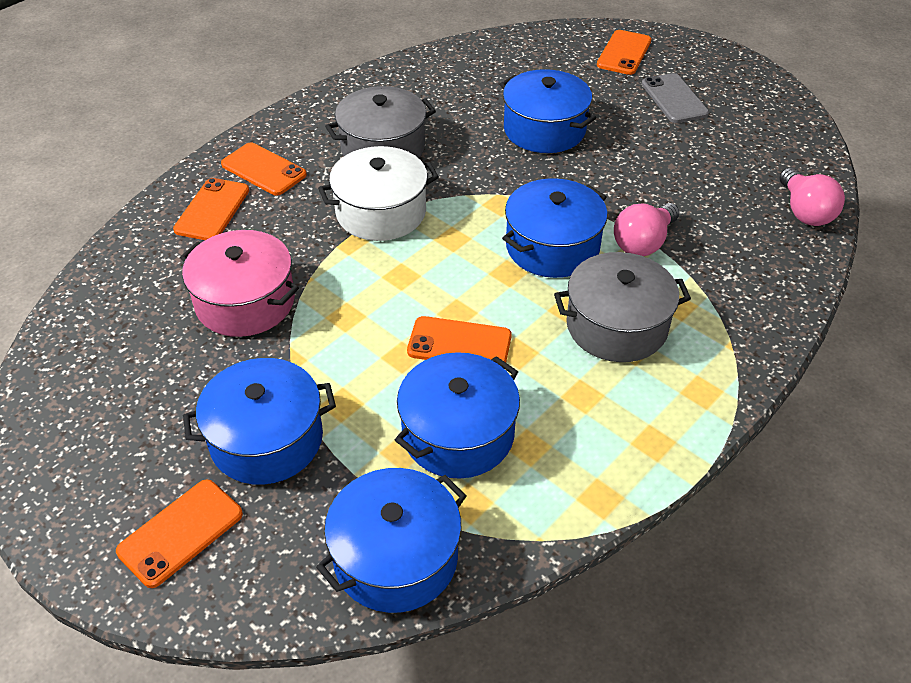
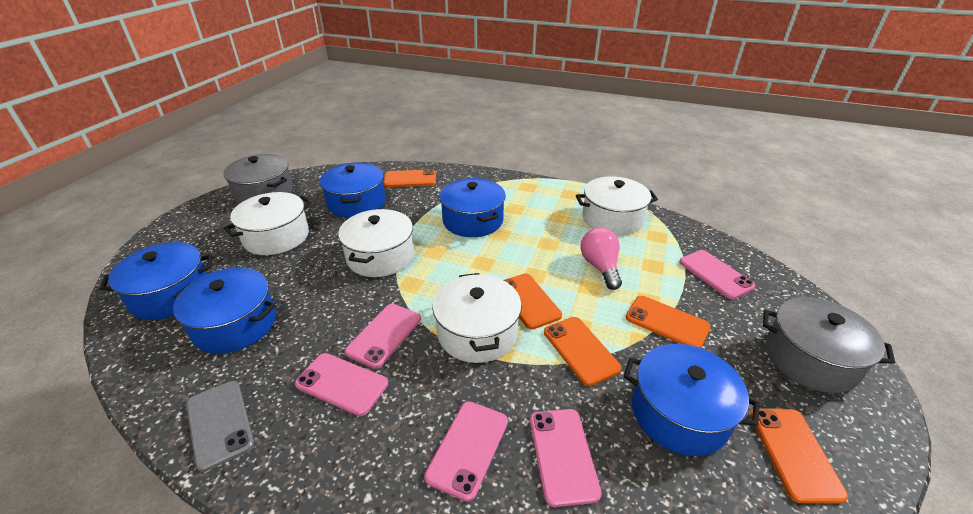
pink light bulb: [614,203,679,256] [780,168,845,226] = 2 -> [580,228,622,290] = 1
pink phone: none = 0 -> [295,353,388,416] [345,304,421,369] [424,401,508,502] [530,409,602,507] [679,250,755,299] = 5
pink pot: [180,230,299,337] = 1 -> none = 0
white pot: [318,146,439,241] = 1 -> [224,192,312,255] [338,209,414,277] [433,273,522,363] [576,176,658,235] = 4

